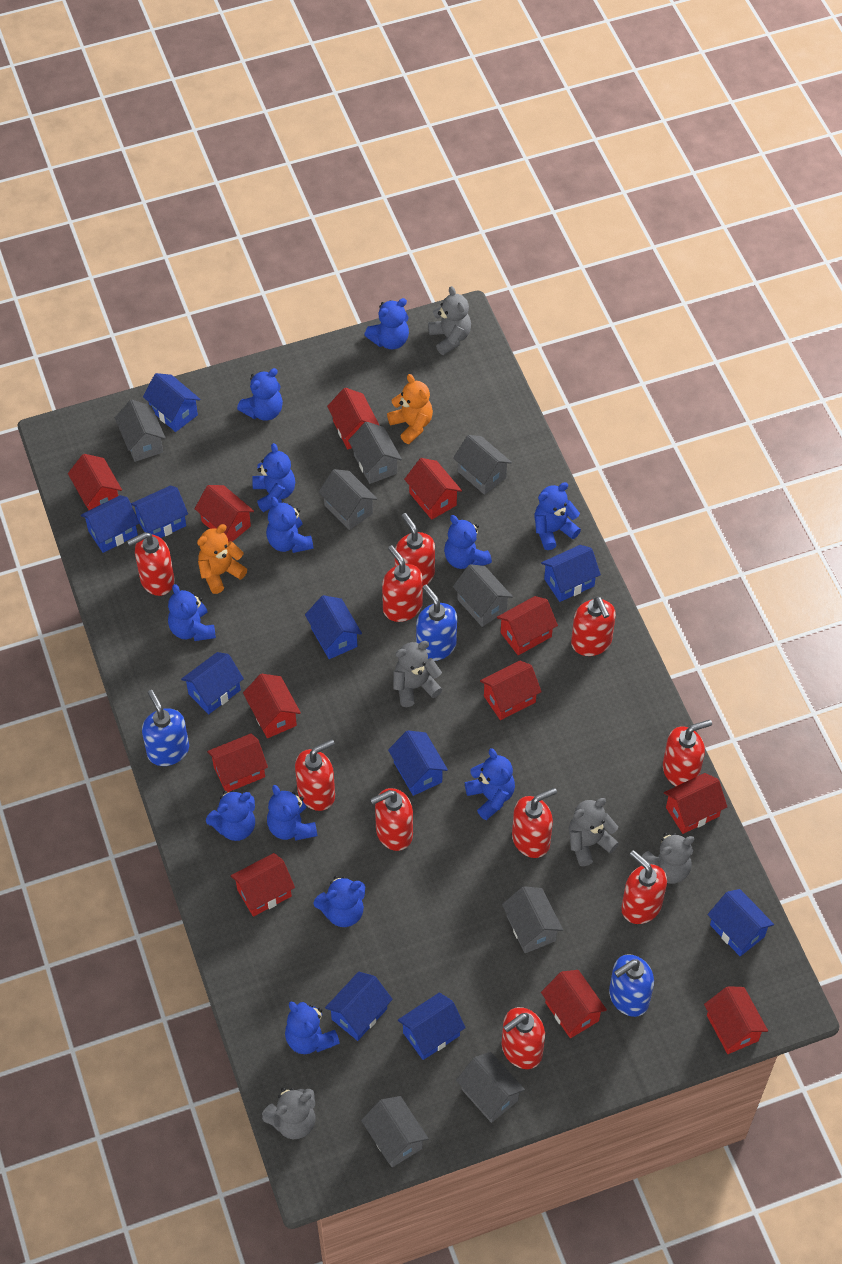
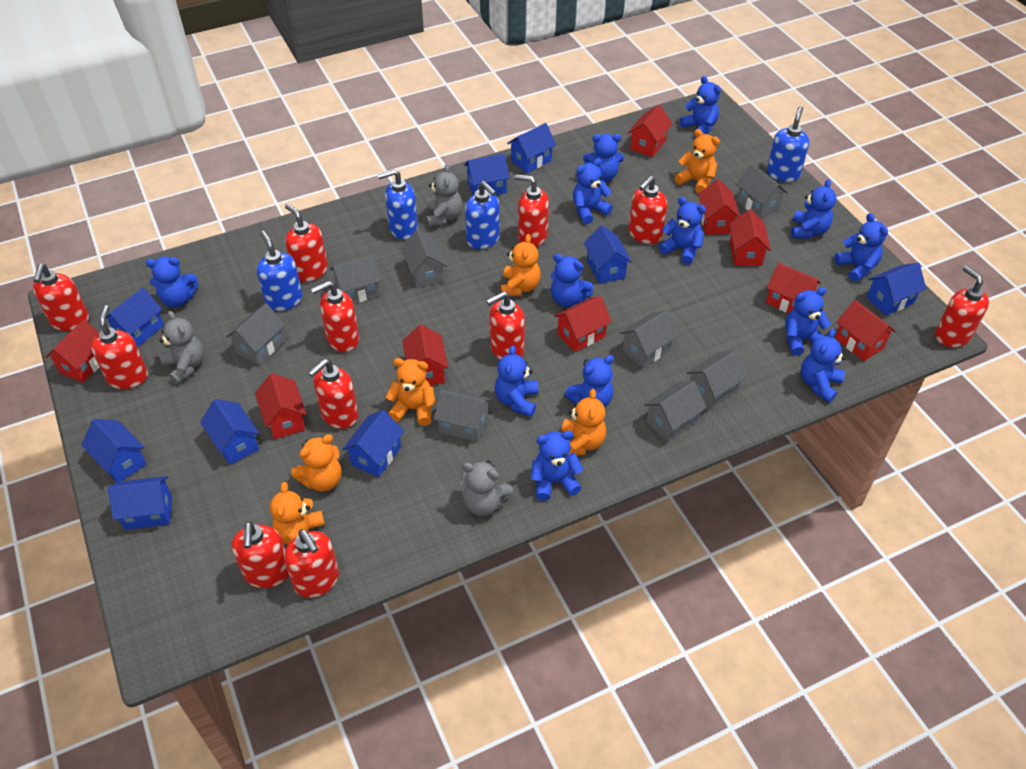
blue house: [81,495,139,553] [131,486,188,538] [143,373,201,432] [181,652,244,714] [305,595,362,659] [325,972,393,1041] [388,730,448,796] [398,992,466,1060] [541,545,601,602] [708,889,774,956] = 10 -> [81,419,147,482] [106,287,164,347] [108,476,172,530] [200,399,260,465] [342,410,404,477] [464,154,510,195] [507,123,556,173] [584,225,632,284] [867,263,926,316] = 9
blue soap dispenser: [142,690,189,766] [416,585,457,661] [609,954,654,1017] = 3 -> [257,231,302,311] [377,169,418,240] [465,181,500,249] [767,106,809,182] = 4
blue teddy bear: [168,584,216,641] [206,790,255,841] [237,368,283,421] [252,443,295,512] [266,497,313,553] [267,785,317,841] [285,1002,340,1054] [313,876,365,927] [364,298,409,349] [444,515,492,569] [465,748,515,820] [535,482,581,550] = 12 -> [146,257,199,308] [495,345,539,417] [530,431,583,501] [551,254,593,307] [564,355,614,407] [573,158,613,224] [583,134,624,182] [659,197,706,265] [679,76,721,138] [785,287,831,356] [791,179,836,238] [801,328,845,403] [834,213,888,282] = 13
grey teddy bear: [262,1088,315,1139] [393,641,443,707] [428,286,471,355] [569,798,619,866] [641,833,695,884] = 5 -> [159,311,204,384] [426,164,462,228] [461,461,513,516] = 3
orange teddy bear: [197,524,247,594] [387,374,433,444] = 2 -> [270,482,325,545] [291,434,341,492] [386,358,436,426] [501,234,541,296] [561,389,606,456] [675,129,720,194] = 6
red house: [68,454,122,510] [195,485,254,542] [207,733,268,792] [231,853,295,917] [243,674,301,738] [327,388,380,450] [404,458,462,520] [480,661,542,720] [497,596,558,655] [541,970,607,1038] [664,773,727,834] [704,986,768,1054] = 12 -> [45,319,99,383] [255,373,307,439] [402,324,448,385] [554,296,612,352] [628,105,673,157] [698,179,740,235] [729,209,771,266] [766,263,821,313] [835,300,896,361] = 9
red soap dispenser: [127,532,175,596] [295,739,335,811] [370,788,413,851] [382,545,423,622] [395,513,435,586] [502,1007,545,1069] [512,788,557,858] [571,596,616,656] [621,850,667,924] [663,720,712,786] = 10 -> [33,264,89,331] [91,305,148,389] [232,521,289,588] [284,529,339,598] [285,204,328,282] [309,359,358,429] [311,281,359,352] [486,291,525,360] [515,174,549,247] [629,176,667,244] [935,266,989,347] = 11

